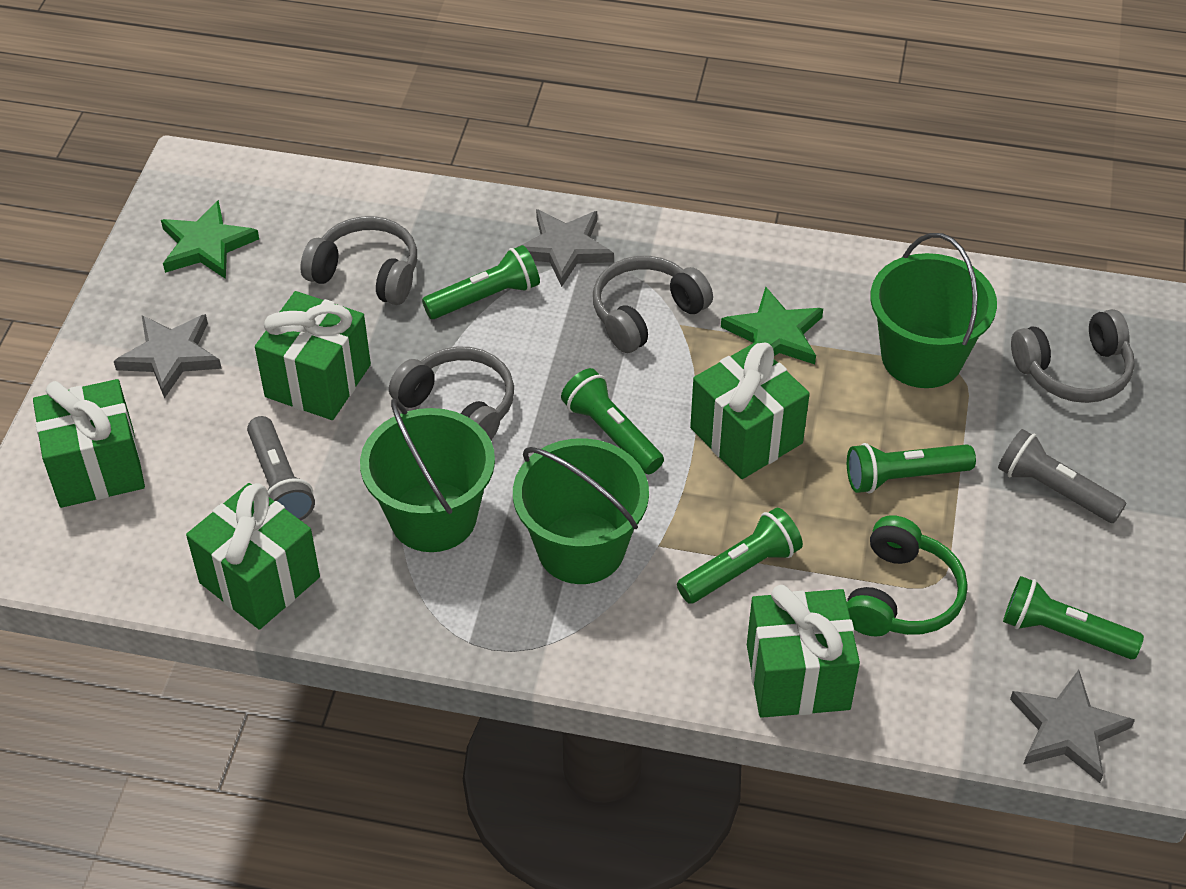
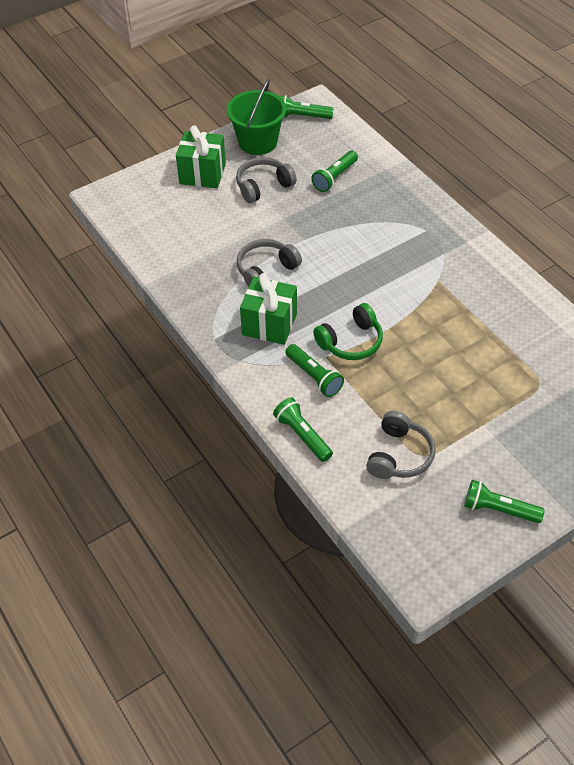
green bucket: [360,399,495,552] [513,438,649,584] [870,233,997,388] = 3 -> [227,79,286,155] = 1
green gift: [33,379,145,508] [186,483,320,629] [255,291,371,420] [690,342,810,479] [747,585,860,718] = 5 -> [176,125,226,188] [240,273,297,345] = 2
green star: [161,200,259,279] [721,287,823,364] = 2 -> none = 0
grey flashlight: [247,416,315,520] [998,429,1126,523] = 2 -> none = 0
grey headphones: [300,216,417,305] [389,346,514,440] [593,256,713,353] [1011,309,1135,403] = 4 -> [236,157,297,203] [237,239,302,287] [366,411,436,479] = 3
grey star: [114,314,222,398] [518,209,614,287] [1010,670,1135,783] = 3 -> none = 0

